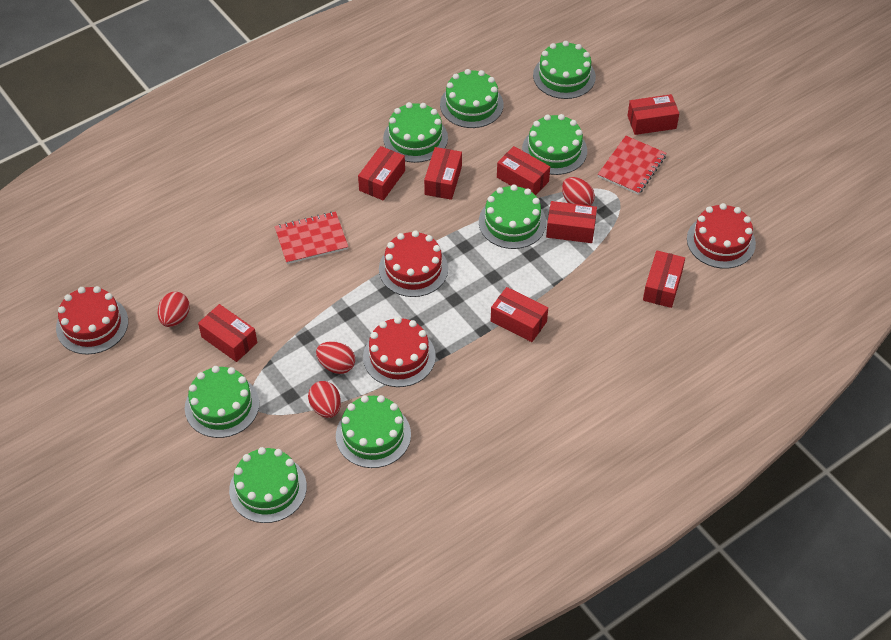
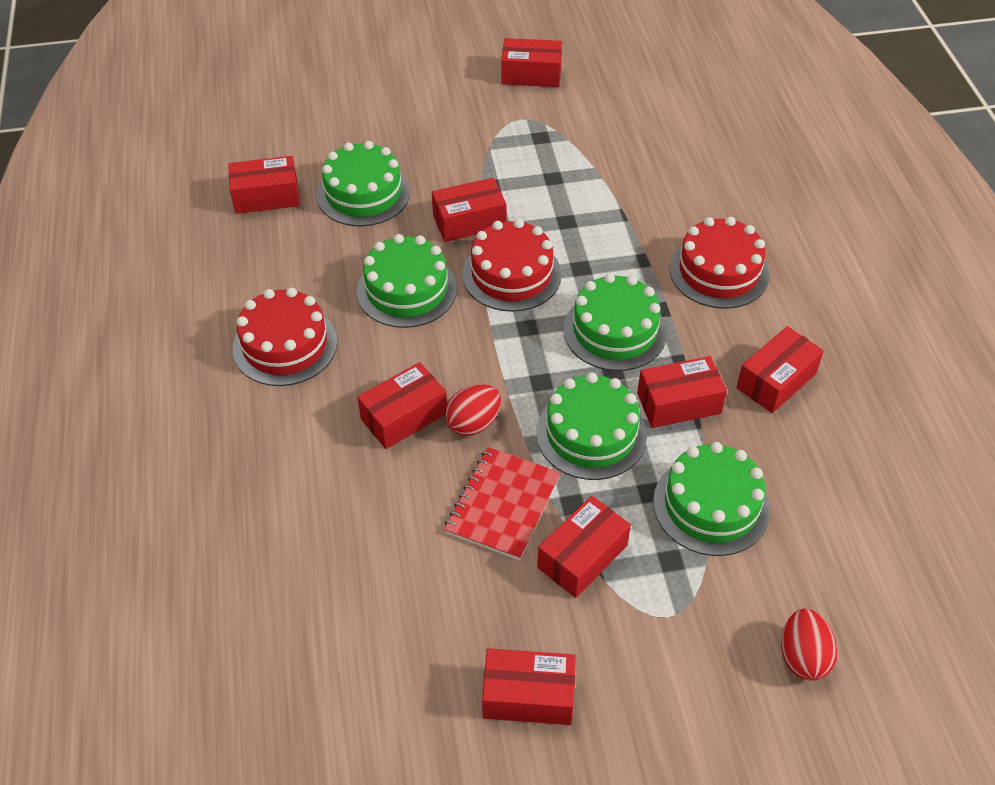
green cake: [185,366,259,438] [229,447,307,523] [336,395,411,468] [383,102,448,163] [440,69,503,128] [479,185,546,249] [522,114,587,175] [533,41,596,99] = 8 -> [317,141,410,226] [357,234,457,328] [536,373,647,480] [563,273,667,371] [653,442,770,556] = 5
red cake: [56,286,128,355] [363,317,436,387] [379,231,448,297] [687,203,756,269] = 4 -> [233,288,338,386] [462,219,562,312] [669,217,769,309] = 3
red egg: [158,292,190,327] [308,381,341,418] [316,341,355,374] [562,177,595,206] = 4 -> [445,384,501,436] [781,609,837,681] = 2
red notebook: [275,212,348,264] [598,136,666,195] = 2 -> [444,447,561,560] = 1

